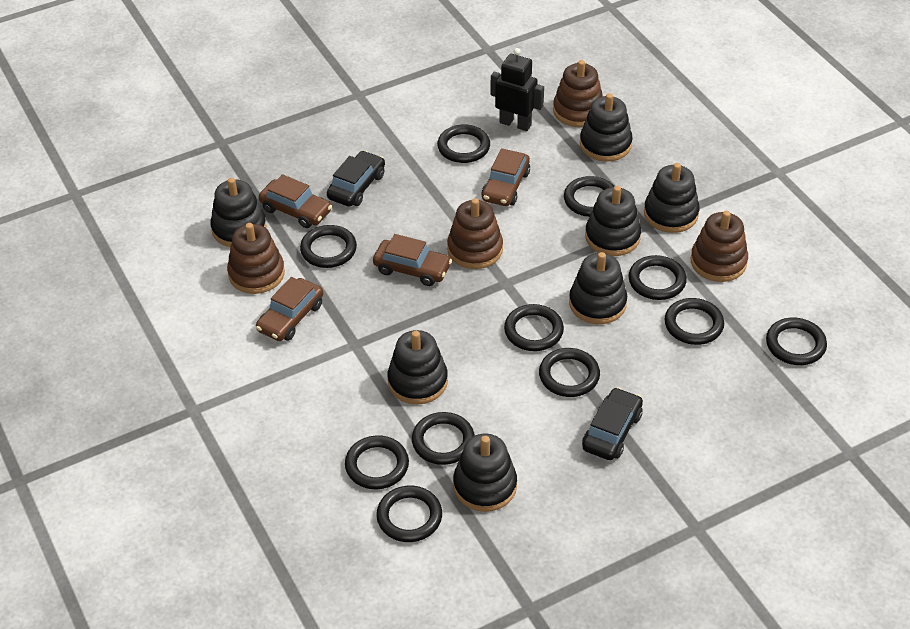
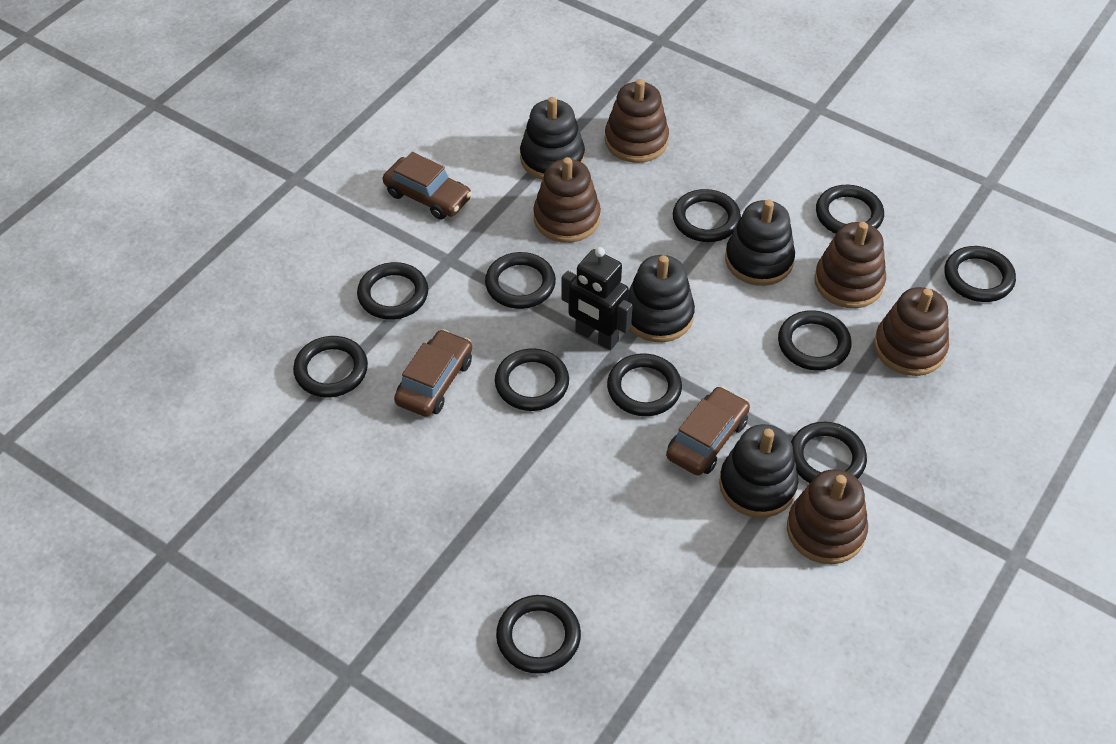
black car: [327,151,385,207] [582,387,643,460] = 2 -> none = 0
black stacking toy: [210,178,266,247] [387,330,448,404] [453,434,517,512] [569,252,627,324] [580,93,633,162] [585,186,641,256] [644,163,699,233] = 7 -> [520,97,585,180] [628,255,695,342] [719,424,798,518] [725,200,795,286] = 4
brown car: [256,277,323,341] [259,174,332,228] [373,234,452,286] [481,148,530,206] = 4 -> [383,152,472,220] [394,329,472,417] [666,386,750,476] = 3
brown stacking toy: [227,223,285,294] [447,198,503,269] [553,60,603,127] [691,211,748,282] = 4 -> [533,157,601,243] [605,79,669,163] [787,469,868,564] [814,222,886,308] [874,287,949,376] = 5

